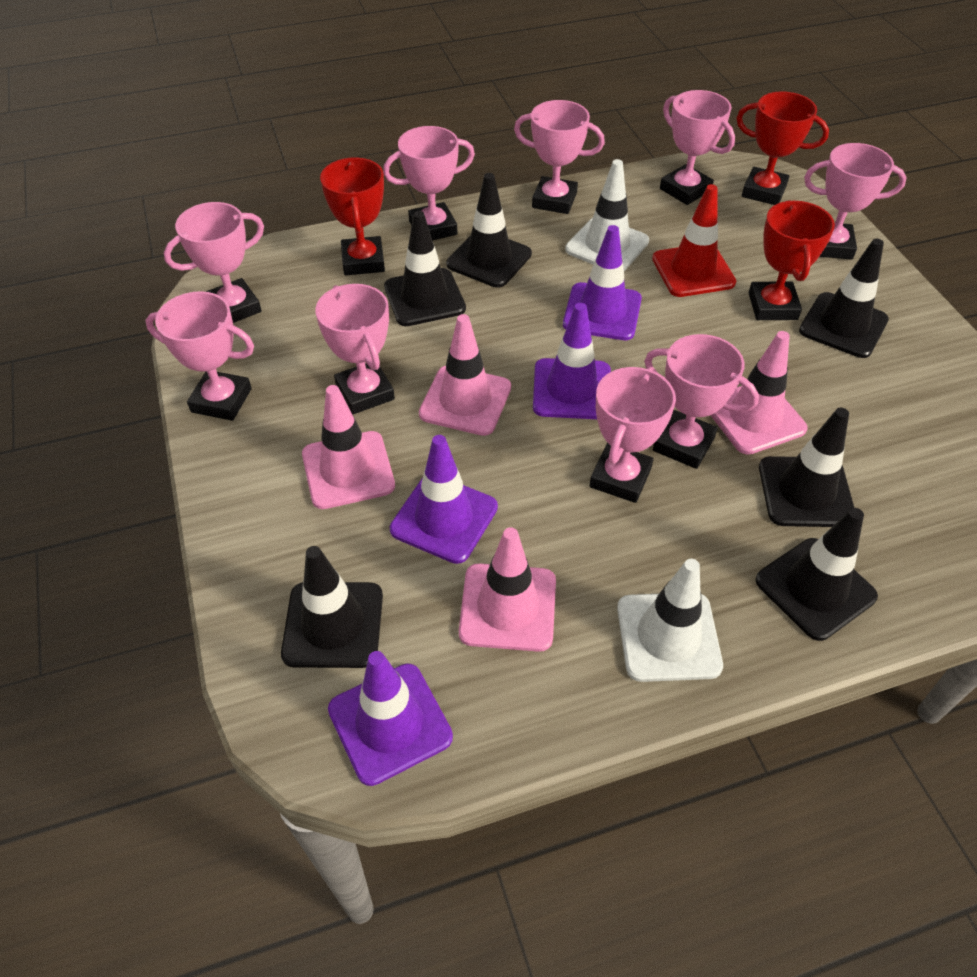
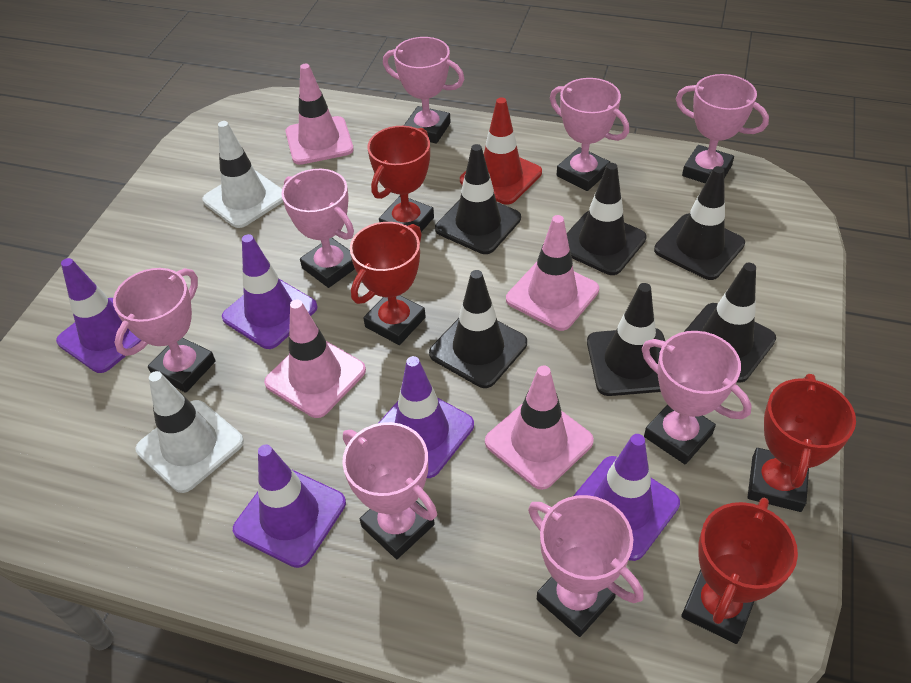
pink trophy: [145,291,254,421] [164,202,264,323] [315,284,395,414] [383,126,475,241] [514,100,605,214] [590,367,676,503] [644,334,759,469] [660,90,735,205] [804,143,906,260] = 9 -> [113,268,216,393] [281,169,355,288] [342,422,437,559] [383,37,464,144] [528,495,643,637] [550,78,629,191] [642,331,752,464] [676,74,769,183] = 8
purple traffic cone: [328,651,453,786] [390,435,498,564] [533,303,611,419] [563,225,642,340] = 4 -> [56,258,141,373] [222,234,318,349] [233,444,346,568] [379,356,474,478] [573,434,680,561] = 5
red trophy: [320,158,385,275] [737,91,829,205] [749,200,835,320] = 3 -> [350,222,426,345] [367,126,434,232] [681,498,798,644] [748,374,856,512] = 4

